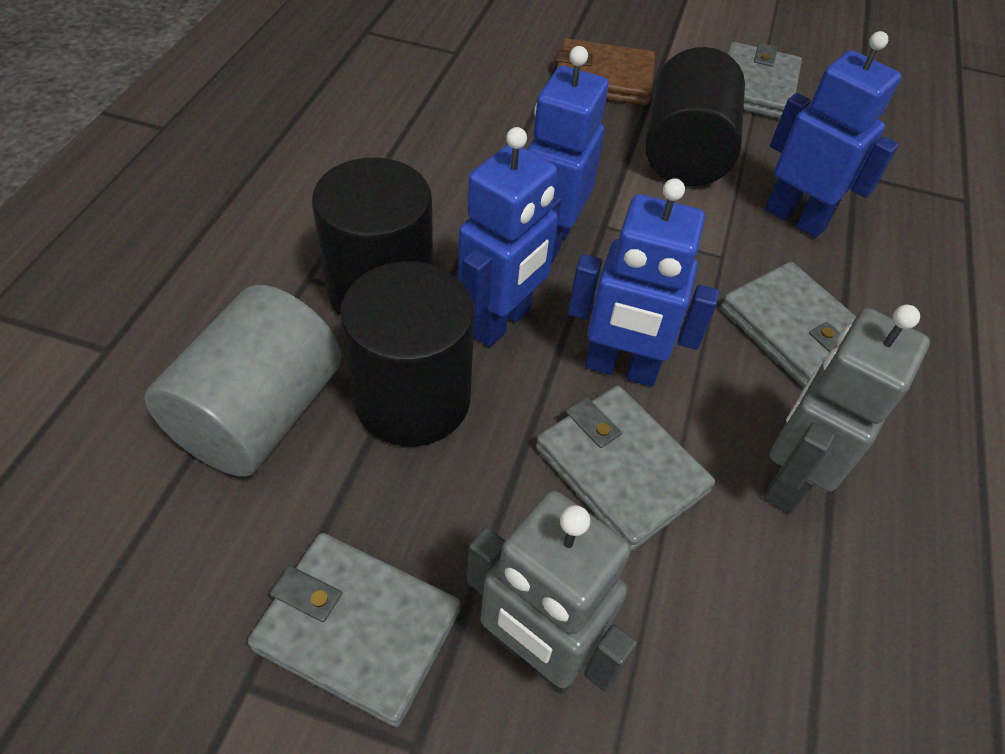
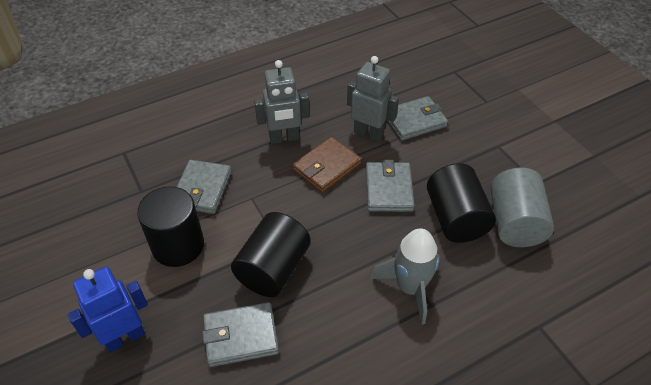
blue robot: [458,127,561,347] [527,46,609,263] [568,178,719,386] [765,31,901,238] = 4 -> [68,267,148,352] = 1
grey rocket: none = 0 -> [370,228,439,325] = 1

